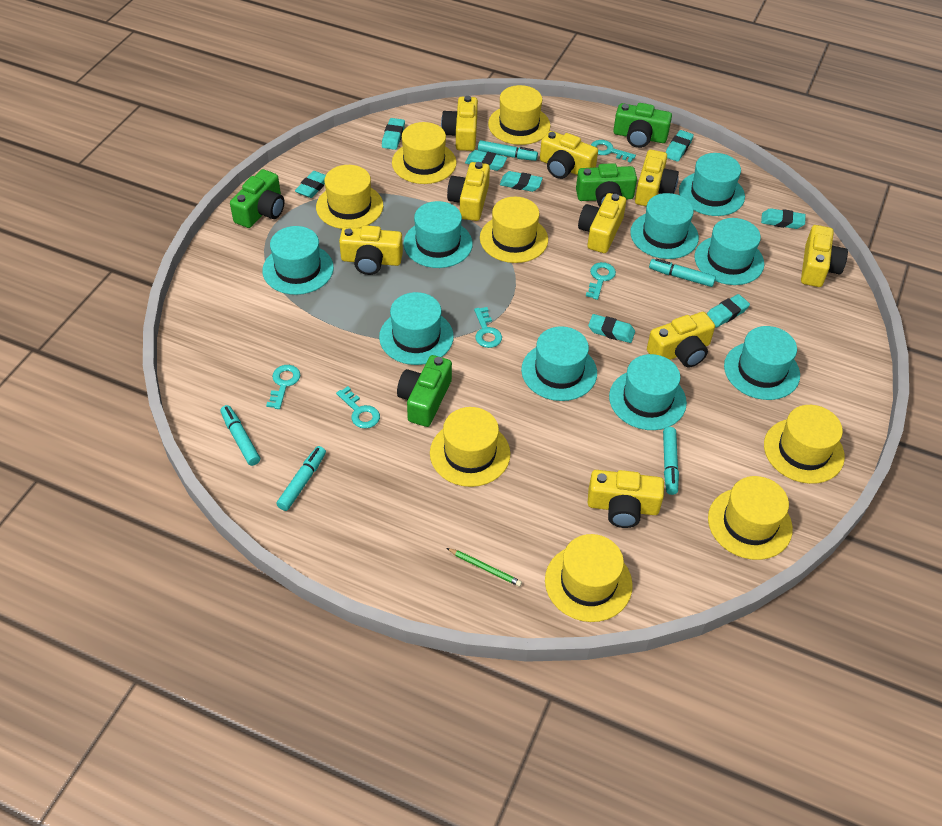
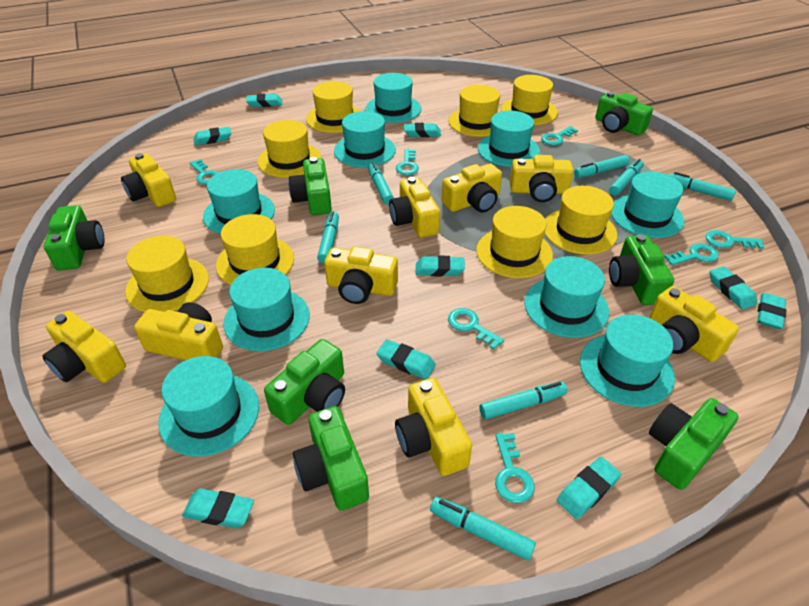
green camera: [230,169,285,228] [397,355,452,427] [576,163,637,207] [613,103,672,148] = 4 -> [44,205,105,271] [264,339,345,425] [288,157,332,215] [293,406,369,511] [595,92,653,135] [609,234,674,305] [649,398,739,490] = 7
green pencil: [447,548,522,587] = 1 -> none = 0
turquoise eraser: [295,171,326,198] [382,118,405,150] [465,150,507,171] [500,171,543,192] [588,314,635,343] [665,130,694,162] [707,294,750,328] [761,208,806,229] = 8 -> [182,488,254,528] [193,127,231,145] [246,94,282,107] [377,339,436,379] [404,123,441,137] [415,255,465,277] [557,457,621,519] [710,266,758,309] [757,293,787,329] = 9
turquoise key: [266,365,300,409] [336,386,380,429] [474,307,502,348] [586,262,616,300] [591,140,636,163] = 5 -> [190,159,219,185] [396,149,419,175] [448,308,504,350] [495,433,535,503] [541,126,578,145] [664,243,719,265] [705,230,764,249] = 7
turquoise marker: [220,405,260,466] [276,446,326,511] [478,140,538,161] [649,259,716,287] [663,427,679,495] = 5 -> [317,212,339,264] [368,162,394,205] [430,497,536,560] [479,381,567,420] [574,155,630,178] [609,159,644,196] [669,172,736,201] = 7

